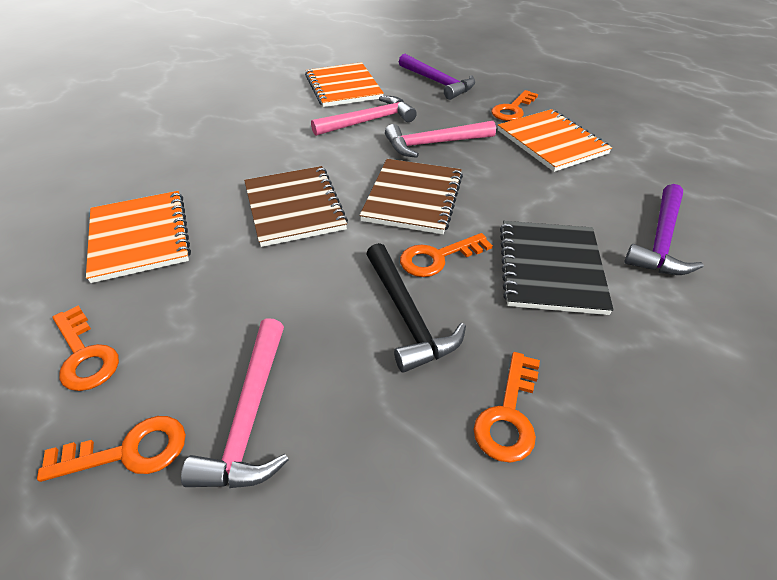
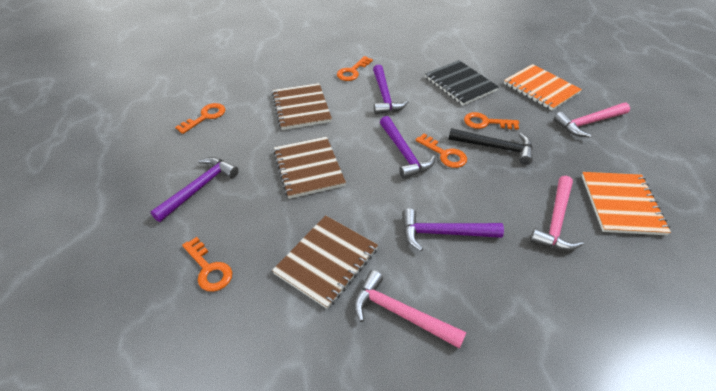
brown notebook: [244,166,348,247] [359,159,463,234] = 2 -> [272,83,332,130] [272,215,378,309] [273,137,346,199] = 3
orange notebook: [86,191,191,283] [305,62,384,107] [498,109,612,172] = 3 -> [504,64,582,111] [582,172,671,235] = 2
purple hammer: [399,54,475,100] [624,184,704,275] = 2 -> [150,157,239,222] [373,65,409,114] [380,116,436,179] [402,208,504,251] = 4

